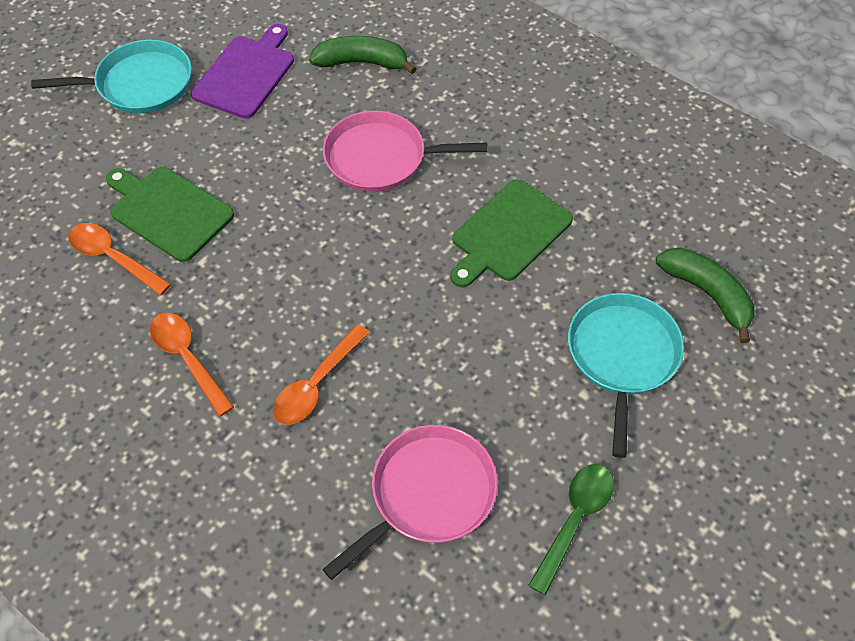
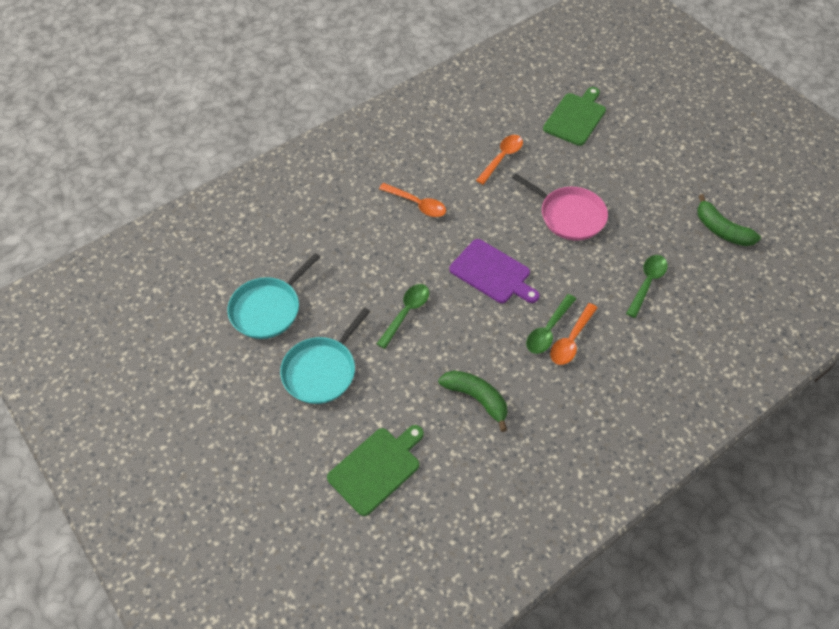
green spoon: [528,464,614,596] = 1 -> [377,284,429,349] [526,294,576,354] [626,255,668,318] = 3
pink pan: [323,111,487,192] [323,425,498,580] = 2 -> [512,173,608,240] = 1

